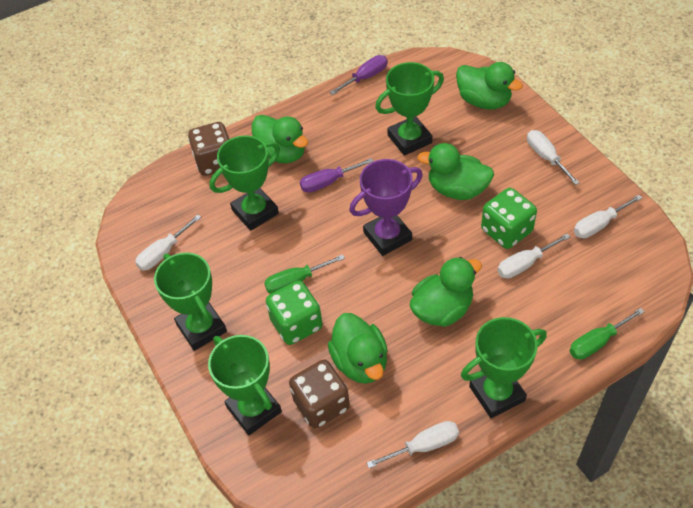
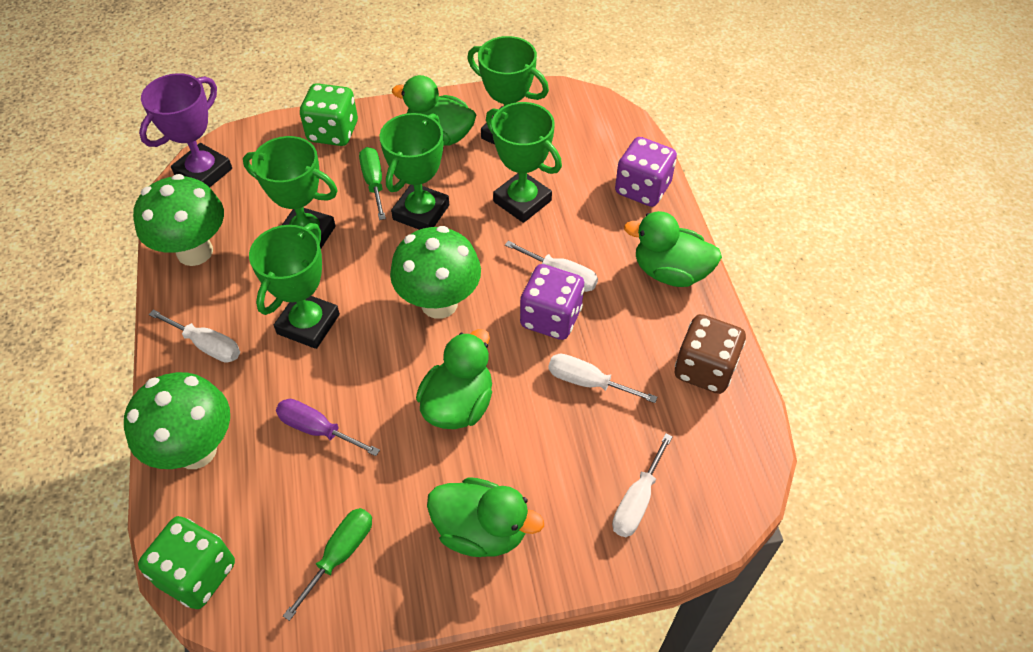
brown dice: [188,122,229,176] [289,360,350,429] = 2 -> [675,314,746,394] = 1
green duck: [252,115,308,163] [328,313,388,384] [410,257,482,327] [417,143,494,200] [456,62,523,109] = 5 -> [392,75,476,146] [416,329,492,429] [427,477,544,557] [624,211,722,287] = 4
green mushroom: none = 0 -> [124,372,230,469] [133,174,224,266] [390,226,481,319] = 3
purple dice: none = 0 -> [520,264,584,340] [615,137,677,207] = 2
purple screwdriver: [300,158,374,193] [330,55,388,95] = 2 -> [276,399,380,456] = 1
white screwdriver: [135,215,201,271] [367,421,459,469] [497,234,570,279] [527,130,580,185] [574,195,642,238] = 5 -> [149,309,240,363] [505,241,598,292] [548,354,657,403] [612,433,673,537] = 4

